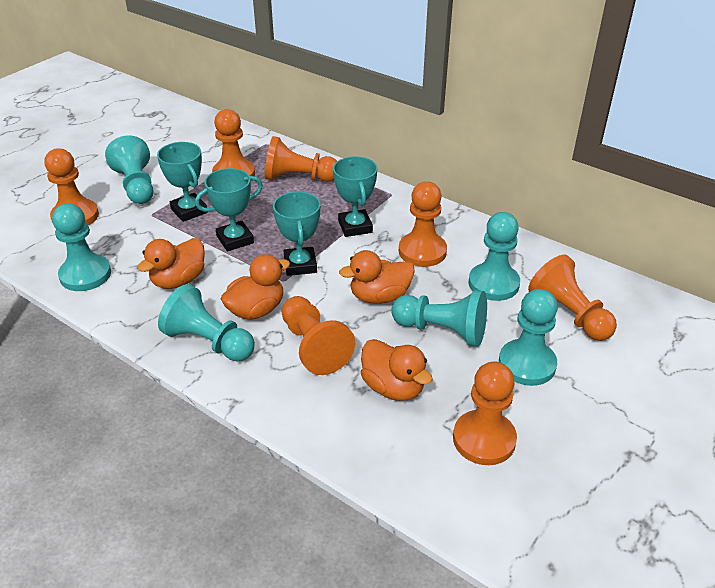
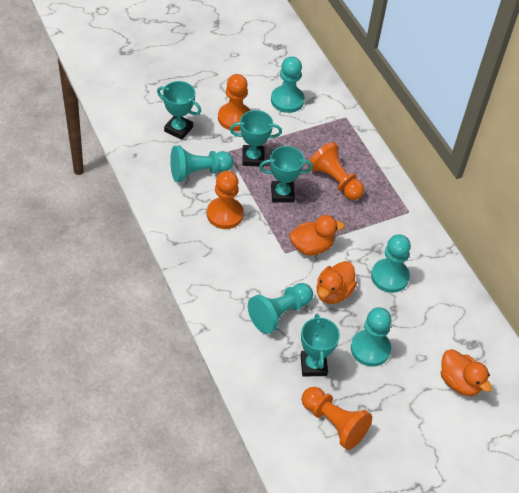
orange duck: [138,238,205,289] [221,254,290,320] [339,250,415,304] [361,339,433,401] = 4 -> [290,215,345,256] [317,261,357,304] [441,349,492,396] = 3
orange pawn: [44,148,99,225] [212,109,255,176] [265,136,337,182] [282,296,355,375] [399,181,447,267] [453,361,517,465] [528,255,617,341] = 7 -> [207,171,244,229] [218,74,251,131] [302,387,372,450] [308,142,364,200] = 4
turquoise pawn: [52,203,111,291] [105,136,153,204] [158,284,255,362] [391,290,487,347] [469,212,520,301] [499,289,558,386] = 6 -> [170,146,233,182] [248,283,313,334] [271,56,305,113] [351,307,392,367] [371,234,411,293] = 5

